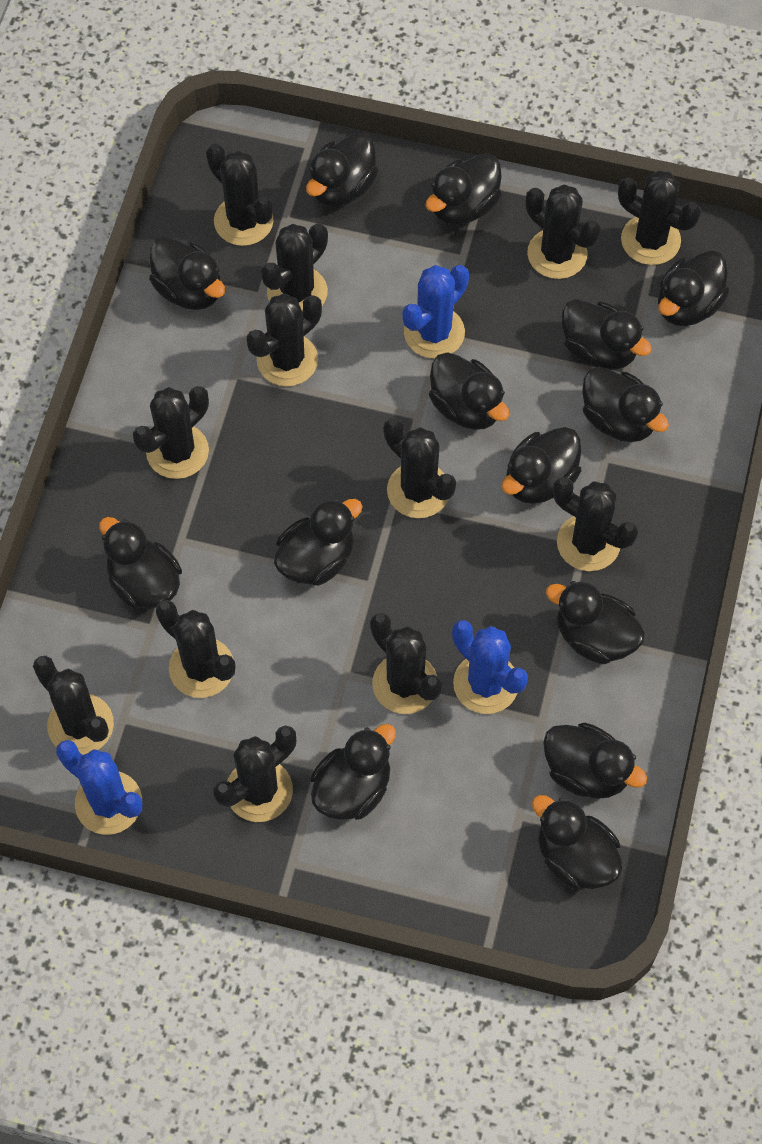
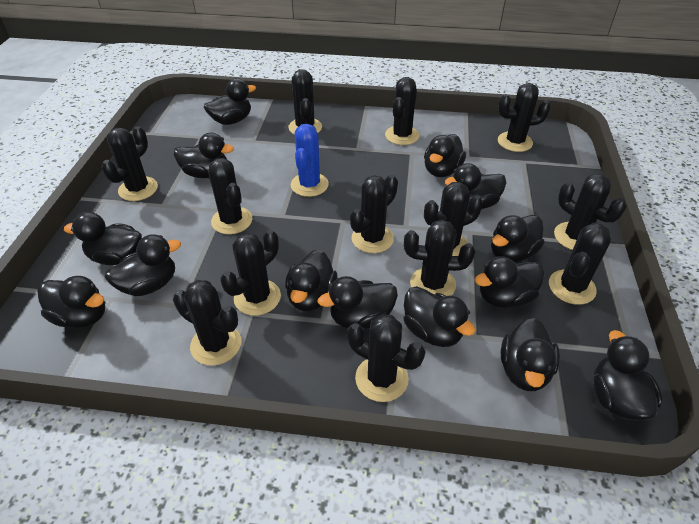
black cactus: [33,656,114,755] [133,386,209,479] [156,600,235,698] [206,143,274,246] [214,725,296,822] [246,293,322,386] [261,223,328,311] [370,613,442,714] [384,418,456,518] [526,185,601,279] [553,477,638,571] [618,171,701,265] = 12 -> [102,126,158,201] [173,280,241,366] [208,158,252,234] [220,230,281,316] [289,69,322,134] [347,314,425,402] [350,174,398,253] [385,77,419,145] [404,220,475,296] [424,182,483,256] [498,83,551,152] [549,223,611,305] [554,174,626,250] = 13
blue cactus: [56,740,143,835] [402,265,469,358] [452,620,528,714] = 3 -> [291,124,329,197] = 1

